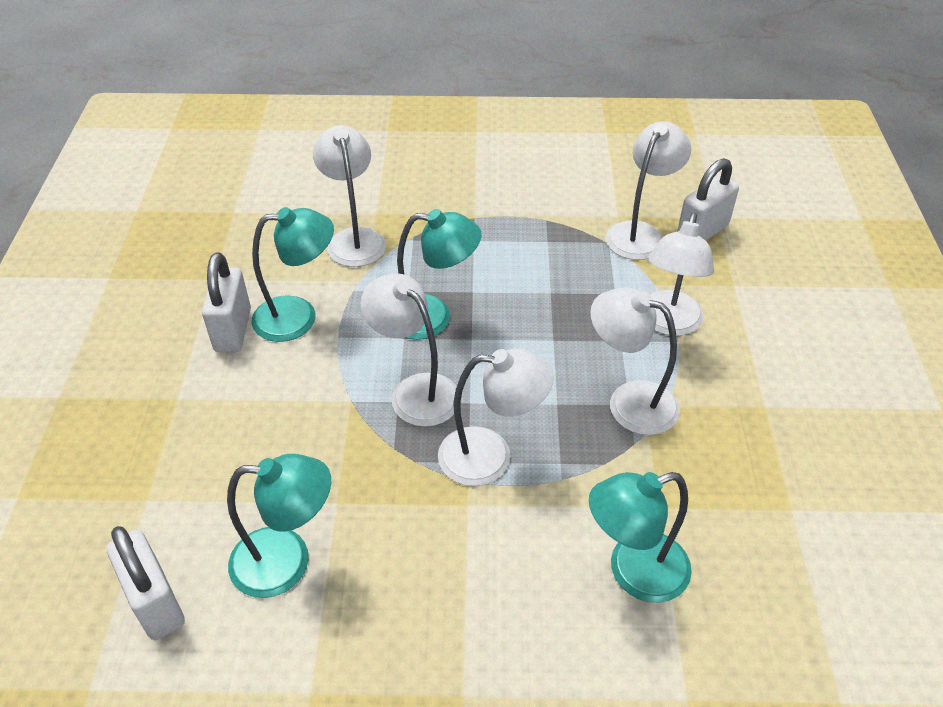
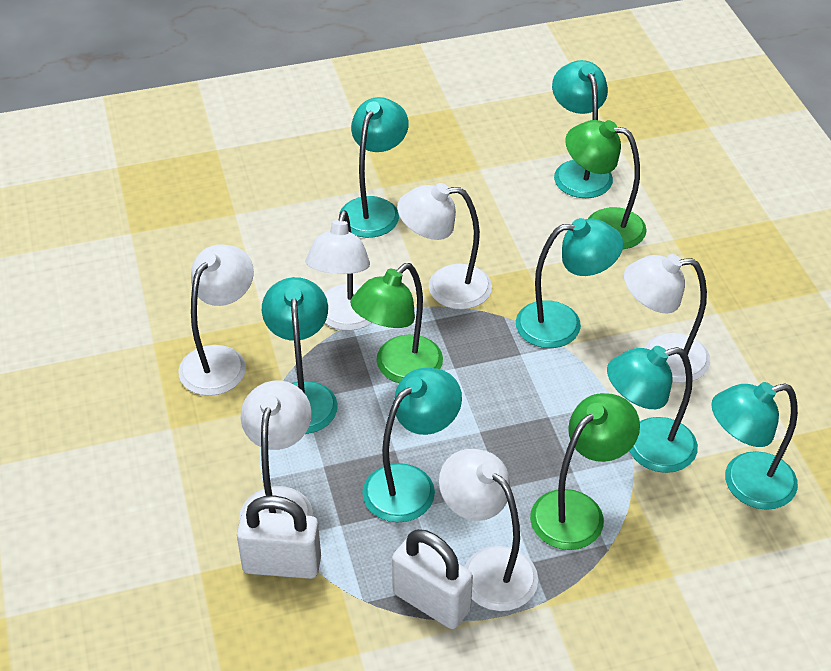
green lamp: none = 0 -> [350,263,443,383] [530,393,640,550] [566,120,647,249] = 3
turquoise lamp: [227,454,331,598] [251,207,334,342] [397,209,482,340] [589,472,692,603] = 4 -> [262,277,338,434] [339,97,409,238] [362,368,462,522] [516,218,623,348] [552,60,613,198] [607,346,698,473] [711,382,798,510] = 7
white padlock: [107,526,185,640] [202,252,251,352] [677,158,739,241] = 3 -> [237,496,321,579] [392,529,473,629] = 2

